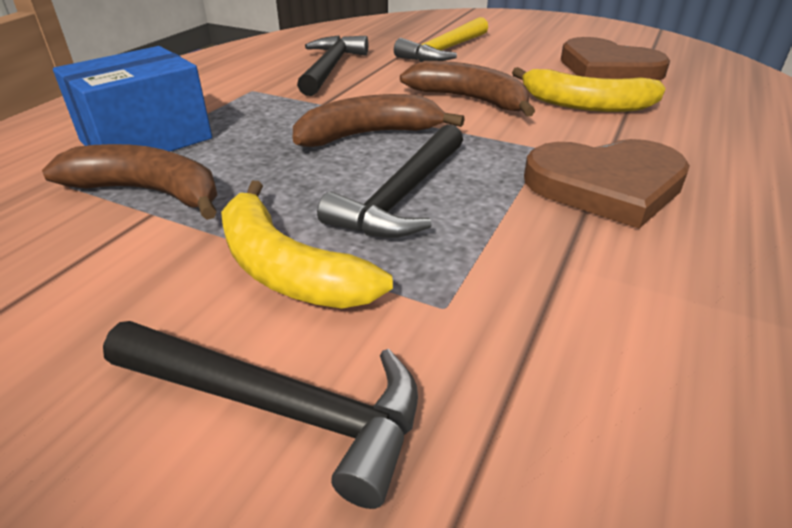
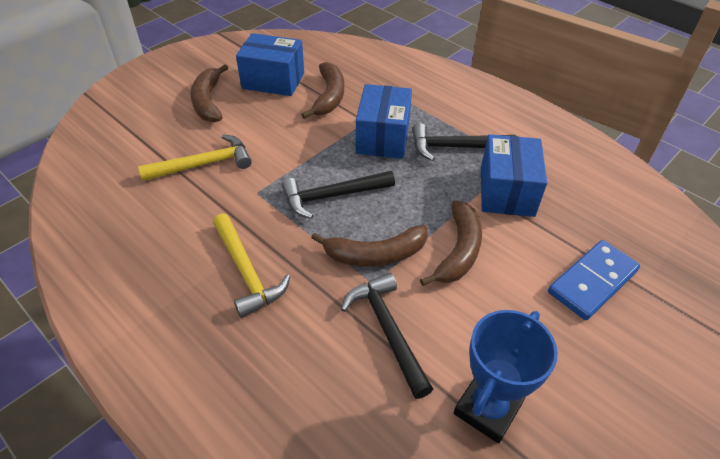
blue box: [53,46,212,152] = 1 -> [236,33,304,96] [356,84,412,159] [481,134,547,217] = 3
blue domino: none = 0 -> [548,240,640,320] = 1
blue trophy: none = 0 -> [454,310,558,443] = 1
brown banana: [42,144,218,220] [293,94,465,147] [400,61,535,116] = 3 -> [190,64,228,122] [301,62,344,119] [311,225,428,267] [420,200,482,286] = 4
brown heart: [524,139,690,229] [561,37,670,80] = 2 -> none = 0
yellow banana: [221,181,393,309] [512,67,666,112] = 2 -> none = 0
yellow hammer: [394,17,488,62] = 1 -> [138,135,252,181] [213,213,290,318] = 2

